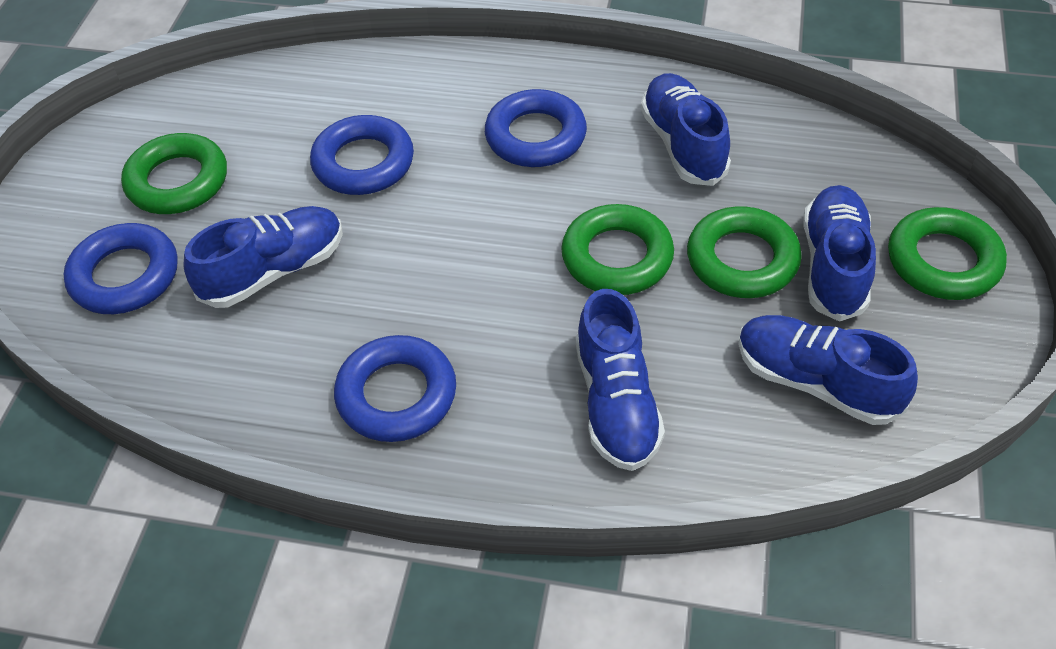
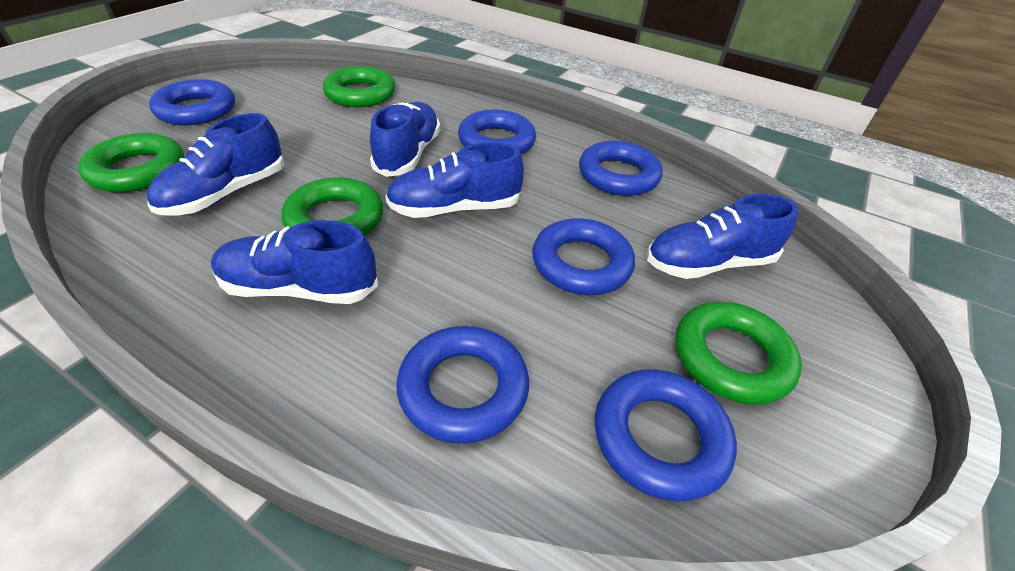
blue ring: [63,223,178,314] [310,115,414,195] [334,335,456,442] [485,89,587,167] = 4 -> [149,79,235,125] [396,326,529,444] [458,109,536,154] [532,218,635,295] [579,141,663,196] [595,369,737,502] = 6

